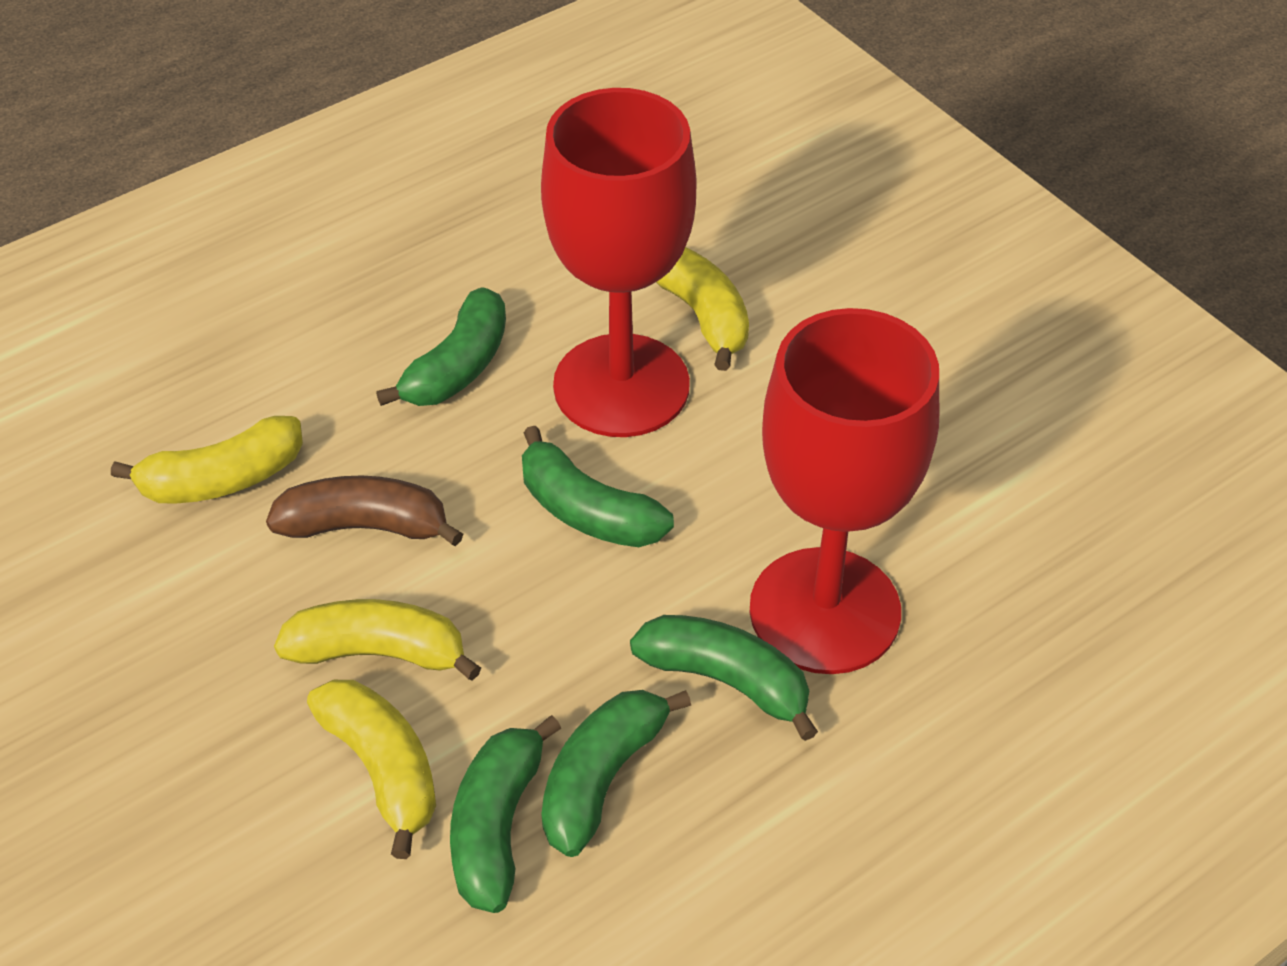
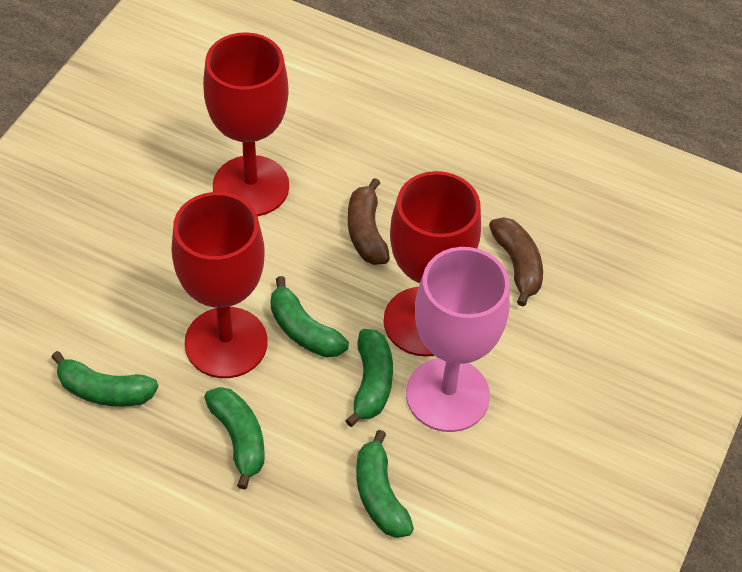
brown banana: [266,476,463,546] = 1 -> [348,178,390,265] [489,217,543,306] = 2
pink goblet: none = 0 -> [406,247,510,432] = 1
red goblet: [541,88,696,437] [749,308,940,674] = 2 -> [171,192,268,378] [203,32,289,216] [384,171,481,357] = 3
yellow banana: [111,416,303,503] [274,599,481,681] [307,680,436,859] [656,247,749,371] = 4 -> none = 0

